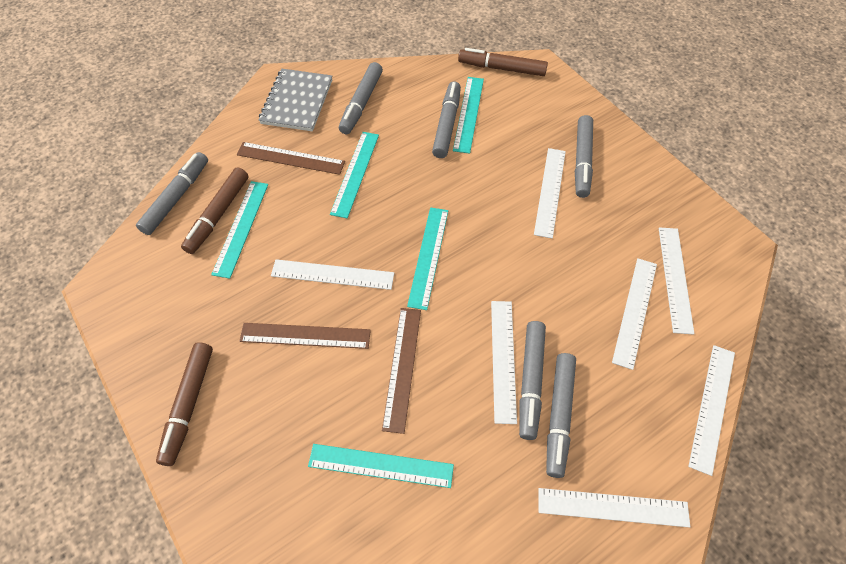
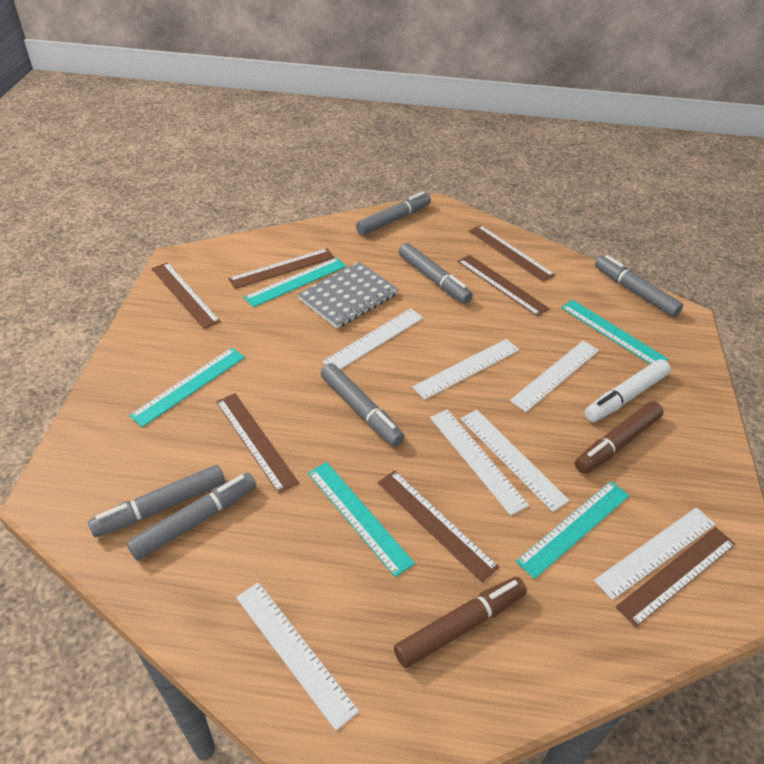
brown marker: [156,342,213,466] [181,167,249,254] [458,48,548,76] = 3 -> [394,577,527,668] [575,401,664,474] = 2
brown ruler: [237,142,345,175] [240,323,371,349] [382,308,421,434] = 3 -> [151,262,221,329] [216,393,299,494] [228,248,335,289] [378,470,499,582] [457,255,550,317] [469,225,555,282] [616,527,736,627] = 7
white marker: none = 0 -> [584,359,671,422] = 1

